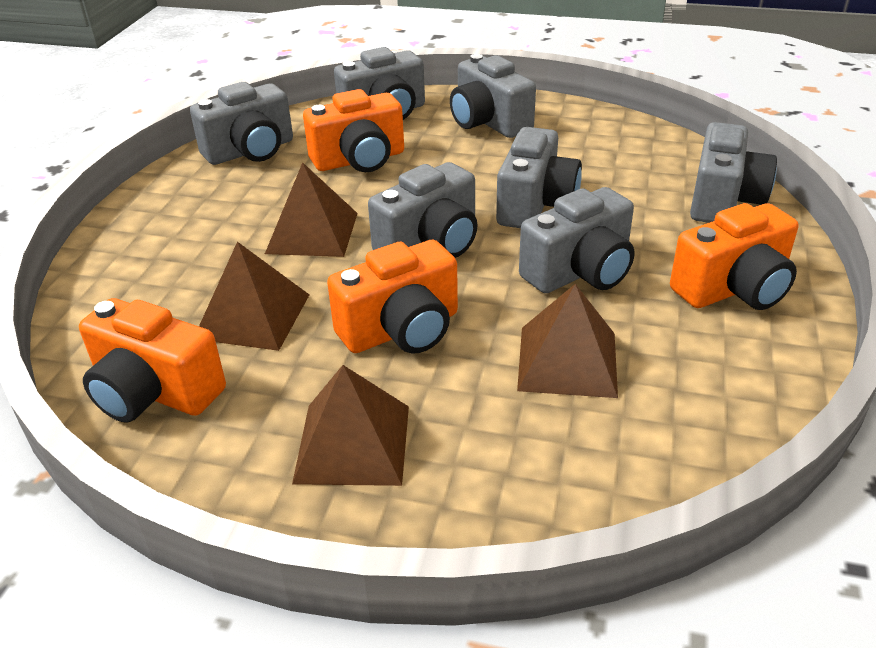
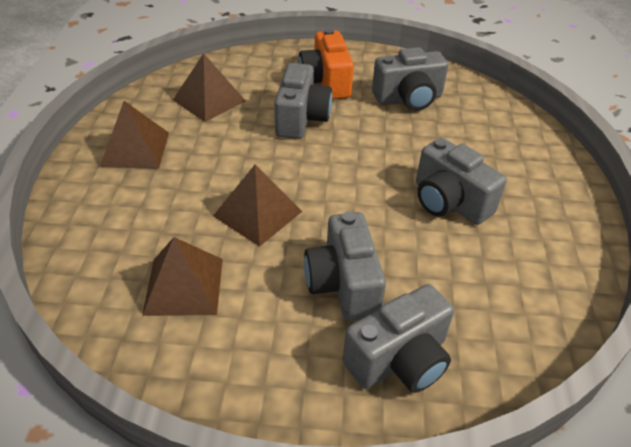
grey camera: [190,82,293,165] [334,47,425,120] [368,162,478,258] [450,54,536,138] [496,127,582,228] [519,187,635,293] [690,122,777,223] = 7 -> [274,63,332,139] [304,212,386,321] [343,284,454,393] [372,47,448,111] [416,138,506,225] = 5
orange camera: [79,298,226,422] [303,89,404,172] [327,240,458,354] [670,203,798,310] = 4 -> [298,28,354,99] = 1

